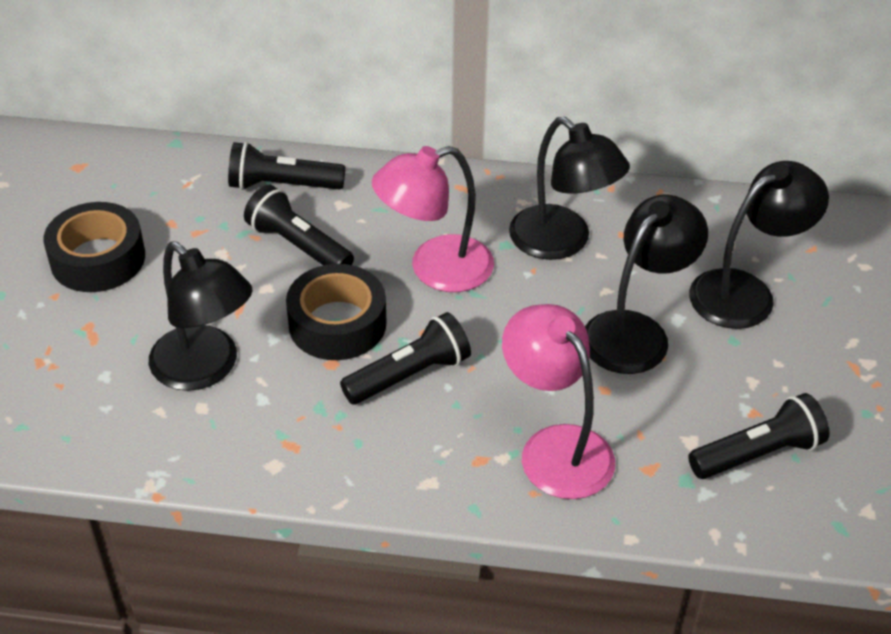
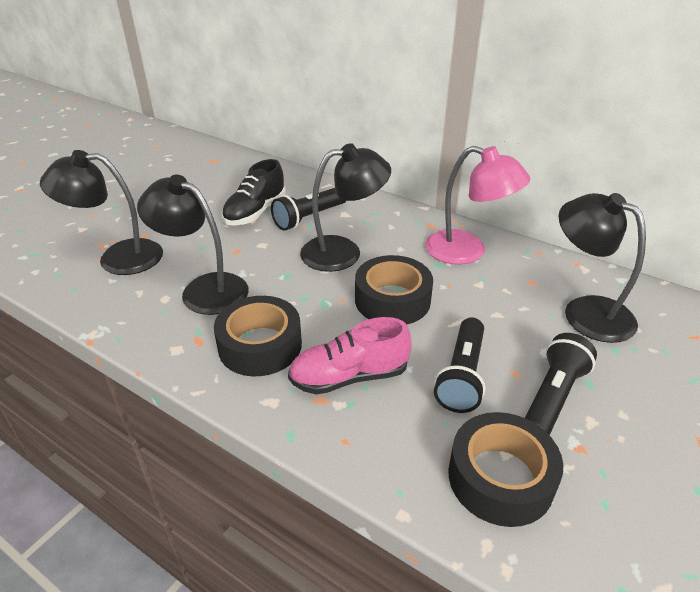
black flashlight: [228,142,345,190] [244,185,354,265] [340,312,471,404] [688,393,829,479] = 4 -> [271,188,346,231] [434,317,486,413] [525,333,597,436] = 3
black shoe: none = 0 -> [222,159,286,226] = 1
black tape: [43,202,145,292] [286,264,386,360] = 2 -> [214,296,302,376] [355,255,433,324] [449,412,563,527] = 3
pink lamp: [372,146,494,292] [502,304,615,499] = 2 -> [425,146,530,265] = 1
pink shoe: none = 0 -> [288,317,412,395] = 1

